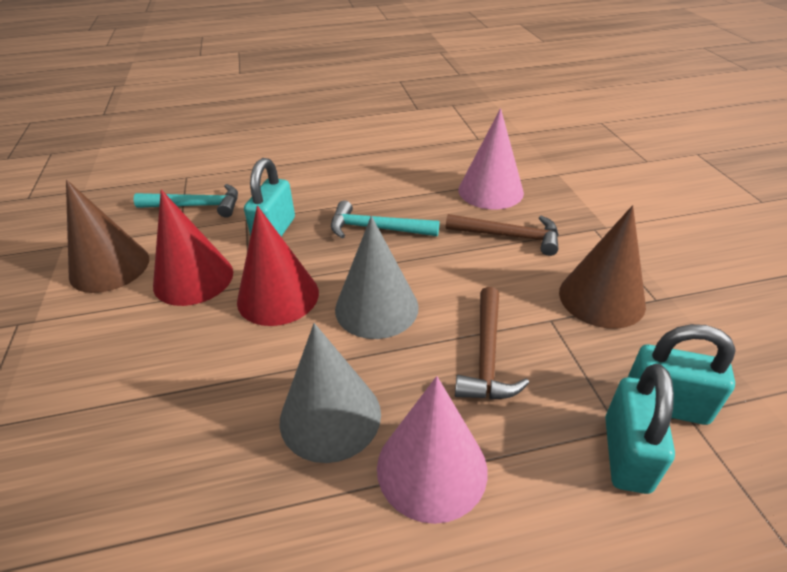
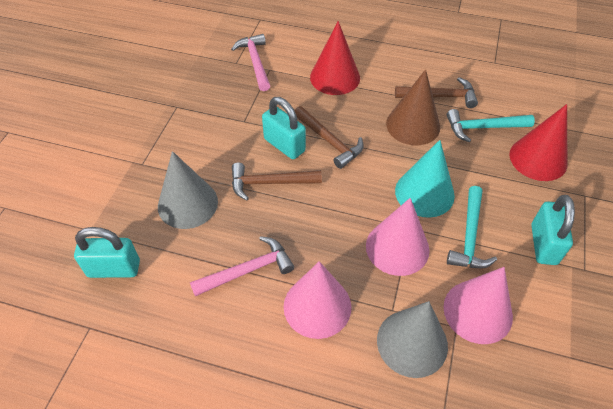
brown cone: [66,179,149,293] [559,205,646,329] = 2 -> [386,69,440,145] = 1
brown hammer: [446,214,559,256] [455,287,529,399] = 2 -> [232,163,322,200] [295,106,364,169] [395,77,478,108] = 3
pink cone: [377,376,488,524] [459,108,524,210] = 2 -> [284,261,351,339] [366,198,430,276] [444,267,513,344] = 3
pink hammer: none = 0 -> [190,236,294,296] [231,34,270,91] = 2
turquoise cone: none = 0 -> [395,140,455,218] = 1

